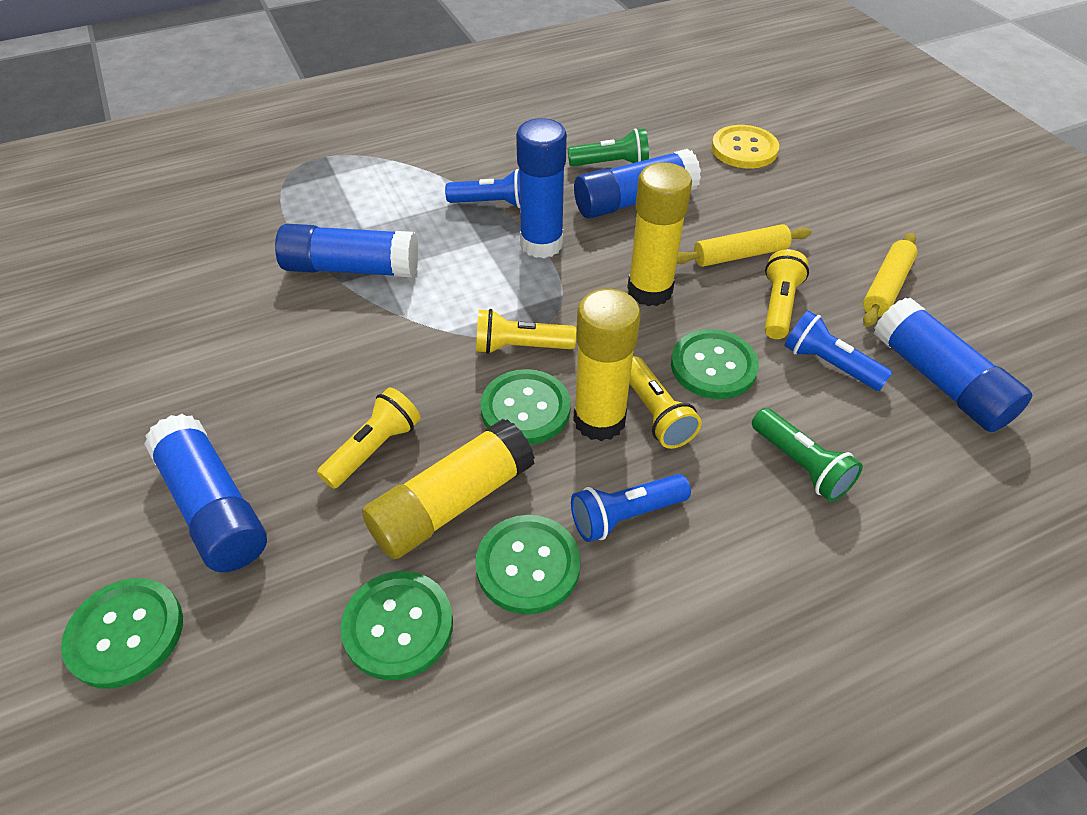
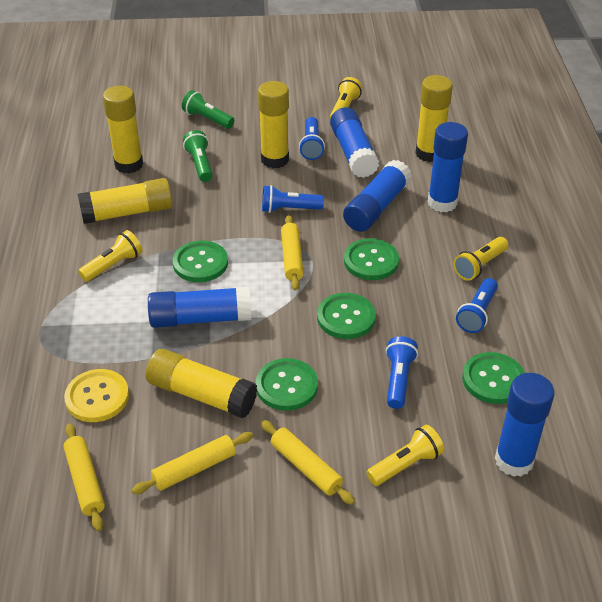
blue flashlight: [445,169,520,208] [571,474,691,542] [784,311,893,391] = 3 -> [262,185,324,213] [299,117,325,160] [386,336,418,409] [456,278,498,333] = 4
yellow glue stick: [362,419,535,559] [573,289,641,441] [627,162,692,306] = 3 -> [78,178,173,224] [103,86,143,173] [146,349,258,419] [258,81,289,169] [415,75,453,162] = 5
yellow rolling pin: [677,224,811,267] [863,233,918,327] = 2 -> [64,423,105,531] [132,432,253,494] [261,420,355,505] [281,215,304,290] = 4

